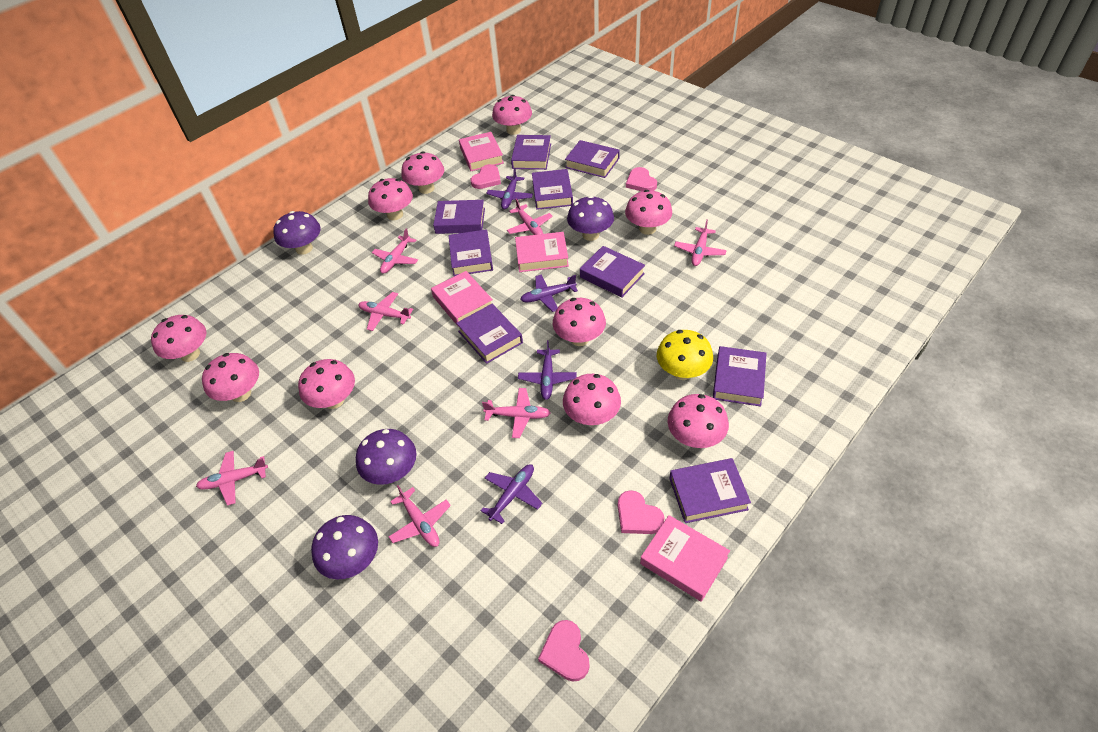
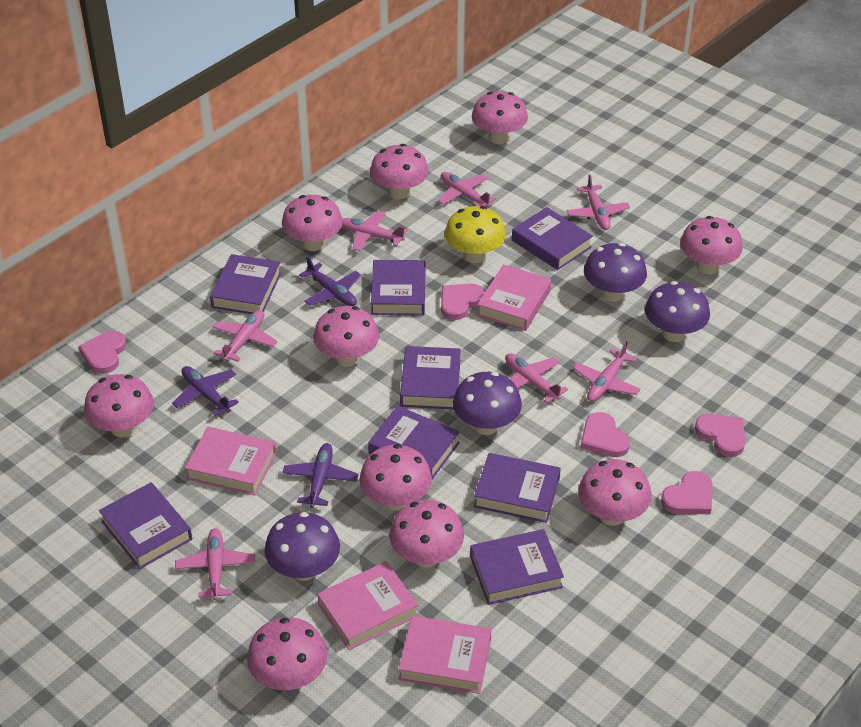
pink heart: [471,164,501,189] [538,620,590,682] [618,490,665,534] [626,167,657,191] = 4 -> [78,331,126,374] [441,284,485,320] [580,412,630,457] [661,471,712,514] [695,414,746,457] = 5
purple book: [433,200,485,234] [449,229,493,276] [456,304,523,364] [511,135,551,170] [532,169,573,210] [565,140,620,178] [580,246,645,297] [669,458,751,523] [713,346,767,407] = 9 -> [99,482,192,569] [210,254,281,314] [368,406,460,479] [371,260,425,316] [400,346,461,409] [470,529,564,605] [474,453,561,523] [512,207,593,270] = 8
purple plane: [481,464,542,524] [486,168,533,209] [518,340,577,400] [520,274,578,312] = 4 -> [172,366,239,416] [282,443,359,508] [299,256,361,306] = 3

